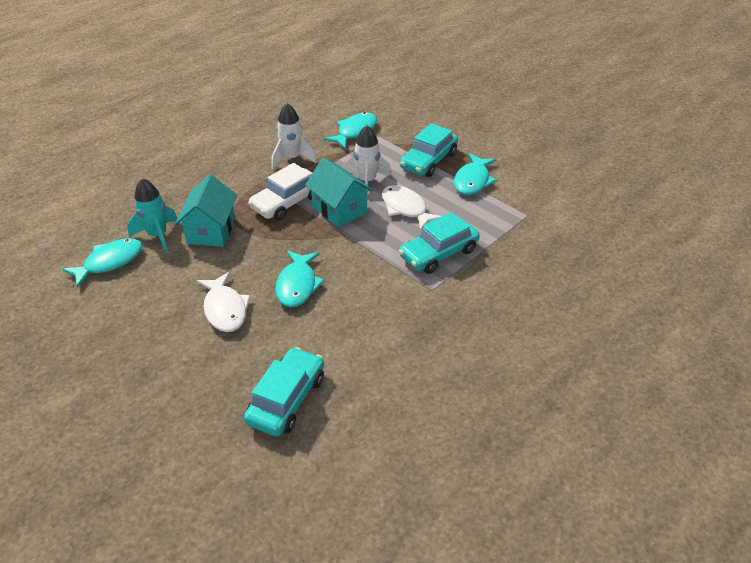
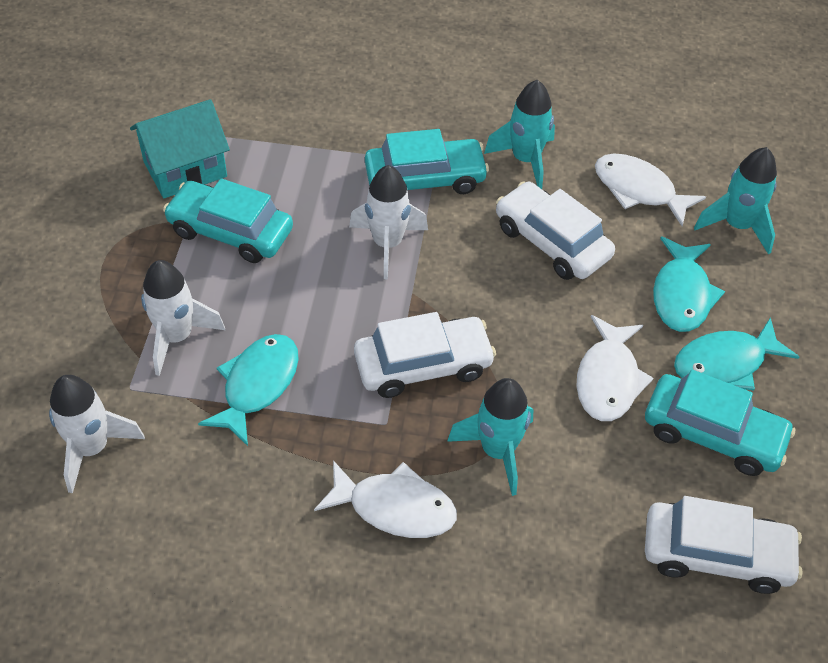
turquoise fish: [62,238,142,288] [275,250,325,307] [324,112,377,149] [454,153,497,195] = 4 -> [198,334,299,446] [653,236,725,332] [674,317,799,390] = 3
turquoise house: [176,174,237,247] [305,157,373,227] = 2 -> [130,99,230,198] = 1
turquoise rocket: [127,178,178,253] = 1 -> [447,378,534,496] [484,80,555,189] [694,147,777,254] = 3
white car: [248,163,312,221] = 1 -> [354,312,496,398] [496,182,615,280] [645,496,803,594] = 3
white fish: [196,272,251,332] [382,185,441,231] = 2 -> [314,460,457,538] [577,315,653,421] [595,154,706,226] = 3
white rocket: [271,103,317,169] [345,125,391,195] = 2 -> [49,375,145,493] [141,260,225,376] [349,165,428,279] = 3

